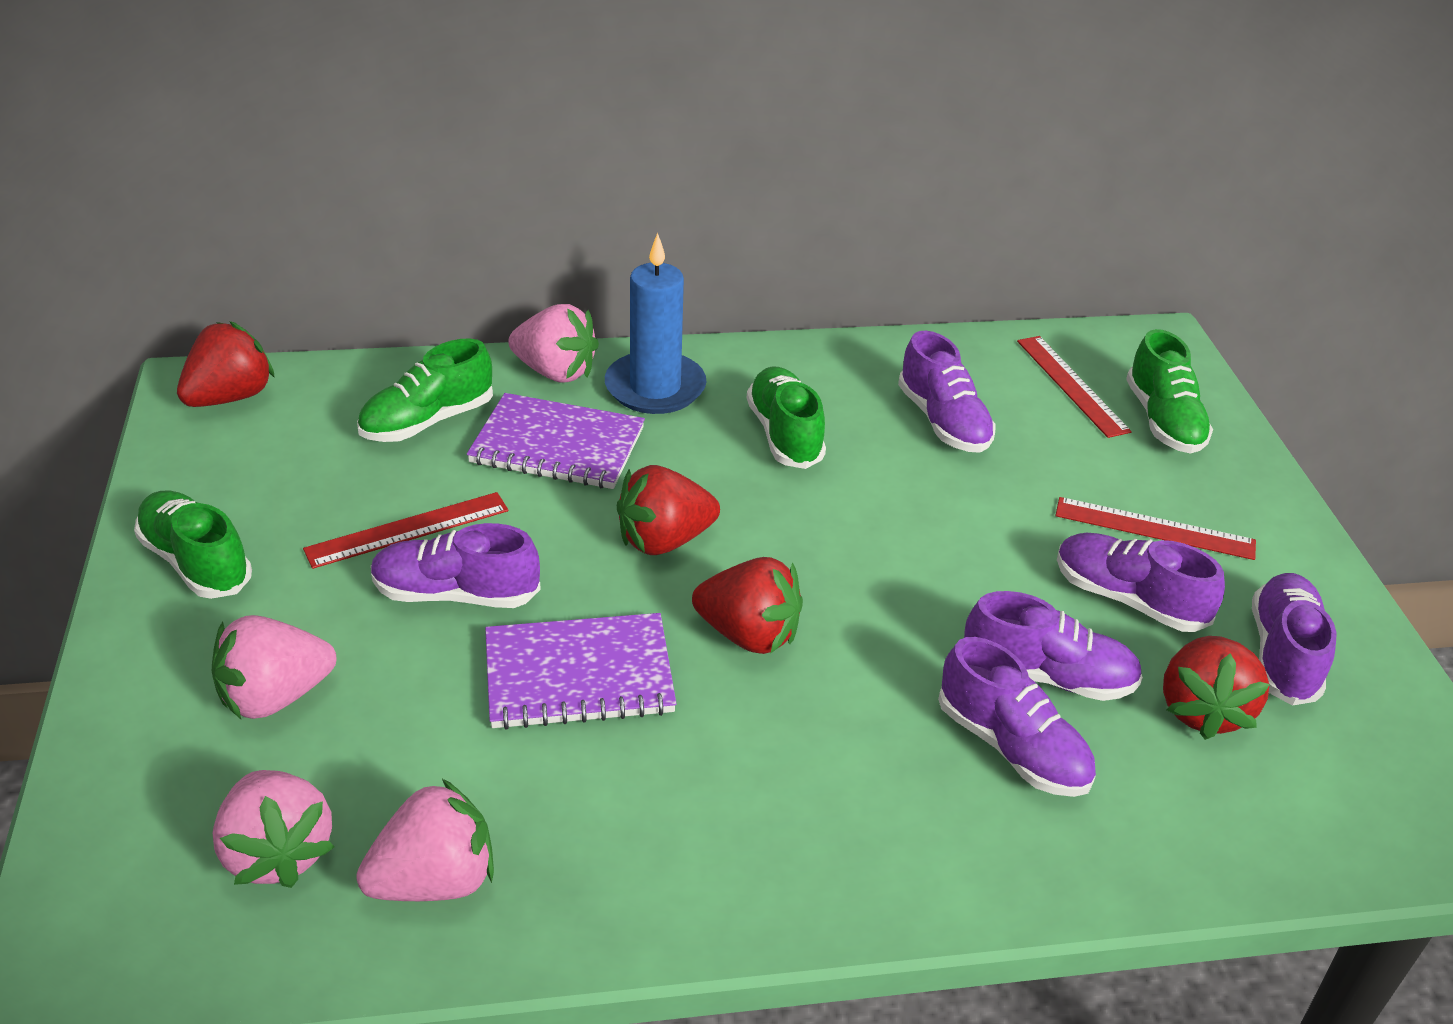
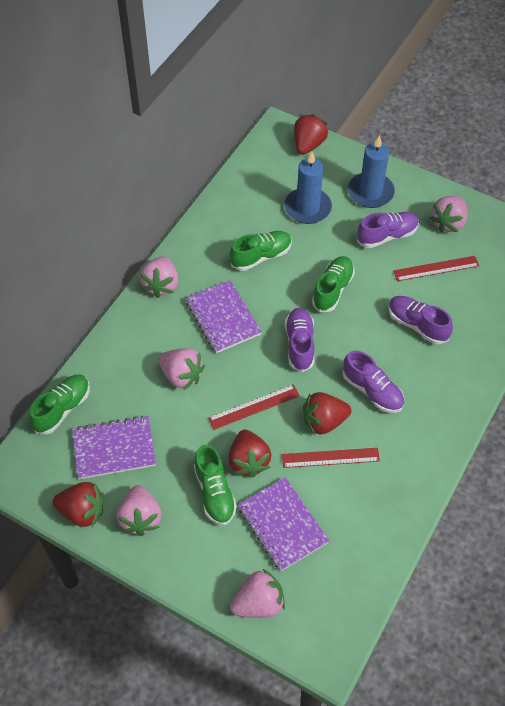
blue candle: [605,233,706,414] = 1 -> [285,152,332,224] [348,135,395,208] = 2
pink strawberry: [212,615,337,719] [213,770,334,888] [356,779,494,901] [508,304,599,383] = 4 -> [116,485,161,536] [140,256,178,298] [159,348,205,390] [230,569,285,618] [429,196,468,233] = 5
purple notebook: [467,393,645,489] [485,613,676,730] = 2 -> [72,416,156,479] [185,280,262,353] [238,477,329,571] = 3
purple shoe: [371,523,541,608] [898,331,996,453] [938,637,1096,797] [964,591,1143,701] [1057,533,1225,632] [1252,573,1337,705] = 6 -> [285,308,314,372] [342,351,404,413] [357,212,419,248] [388,296,453,344] = 4

